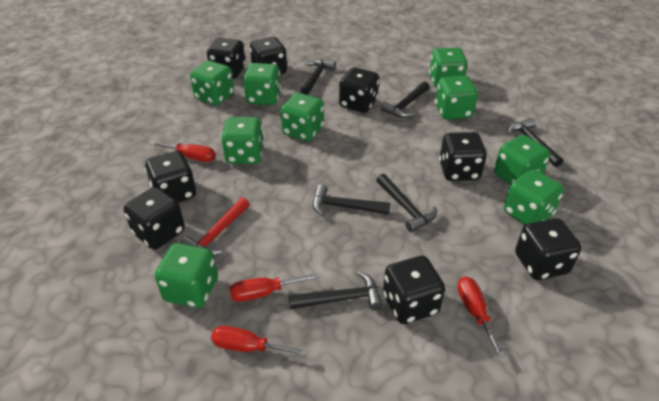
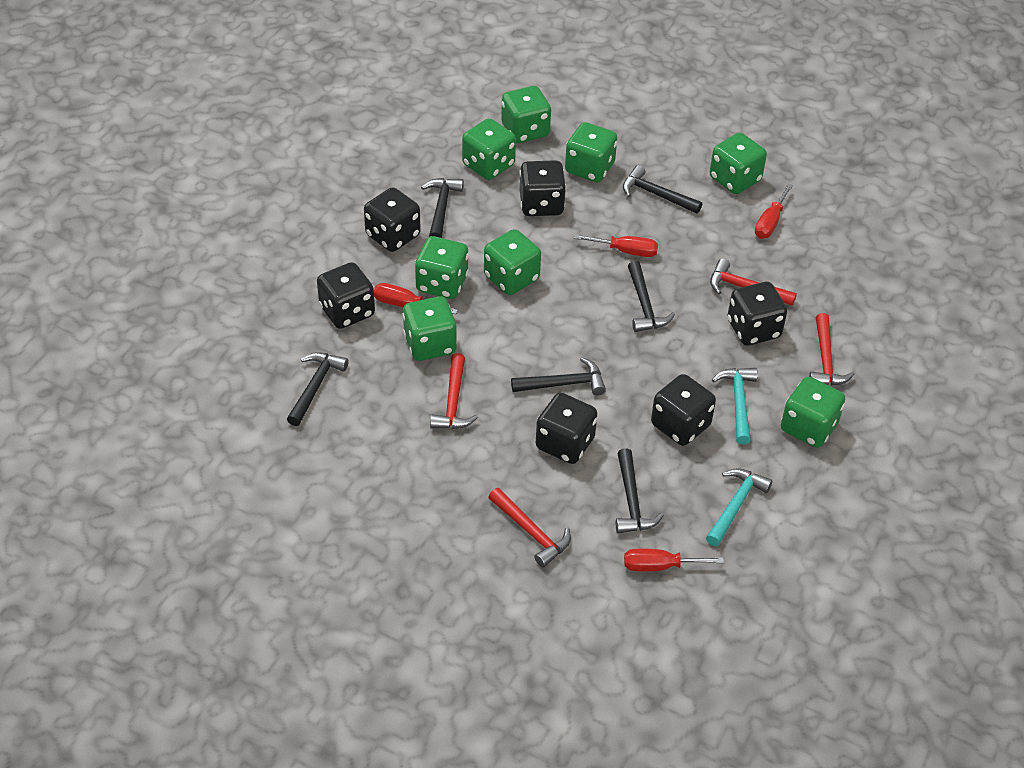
black dice: [124,187,185,250] [145,151,196,203] [207,38,246,78] [250,37,287,75] [339,67,379,113] [383,256,445,324] [439,132,487,181] [515,218,582,280] = 8 -> [317,262,375,329] [364,187,421,252] [520,160,566,216] [536,393,597,464] [651,374,716,446] [727,282,787,346] = 6
green dice: [155,243,218,308] [190,61,234,106] [221,117,264,164] [243,63,281,105] [280,93,324,141] [429,48,468,88] [435,76,478,120] [494,135,550,185] [504,169,564,225] = 9 -> [402,296,457,361] [415,236,469,299] [462,118,516,180] [484,229,541,295] [501,86,551,143] [565,122,617,182] [710,133,767,194] [781,377,845,448] = 8
red hammer: [180,197,250,256] = 1 -> [430,353,478,429] [488,488,571,567] [710,258,797,306] [809,313,855,386] = 4
turquoise hammer: none = 0 -> [706,468,773,546] [712,368,758,444] = 2

